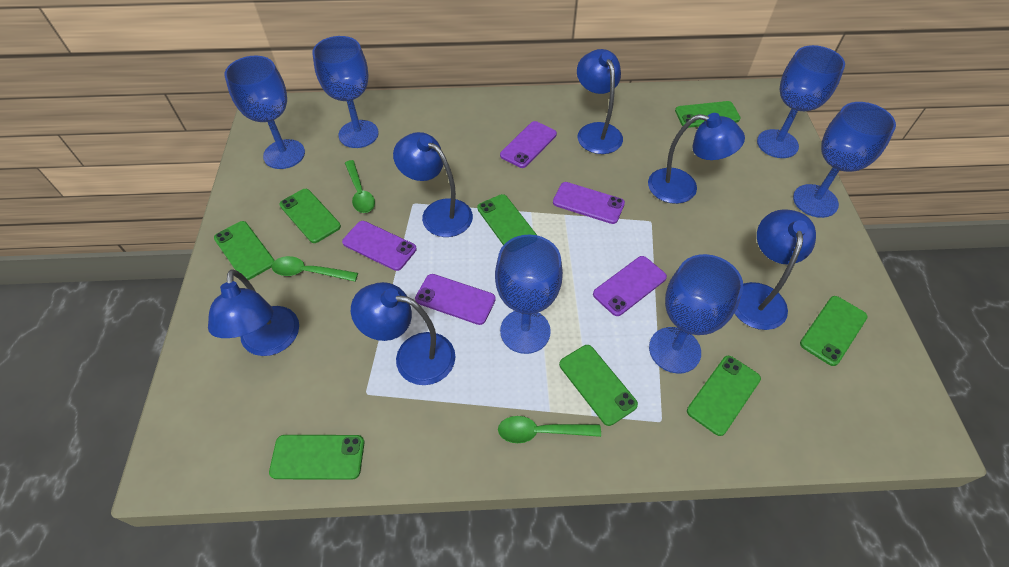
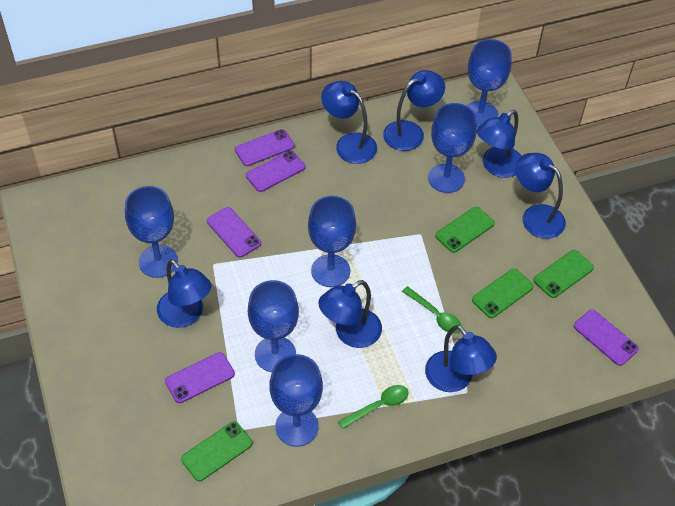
blue lamp: [208,269,299,356] [351,282,455,385] [393,132,473,237] [577,49,623,154] [648,113,745,204] [734,209,816,330] = 6 -> [157,259,212,328] [318,280,382,348] [321,81,377,164] [383,70,445,151] [425,325,497,392] [477,110,521,178] [516,153,566,239] = 7
green phone: [214,221,275,280] [269,435,364,480] [279,189,341,243] [477,194,537,245] [559,345,638,426] [675,101,740,128] [687,356,761,436] [800,296,868,366] = 8 -> [181,421,252,481] [435,207,495,253] [472,269,534,318] [533,250,594,298] = 4
green spoon: [272,256,358,281] [345,160,375,213] [498,416,601,443] = 3 -> [338,385,409,429] [402,286,462,334] = 2

